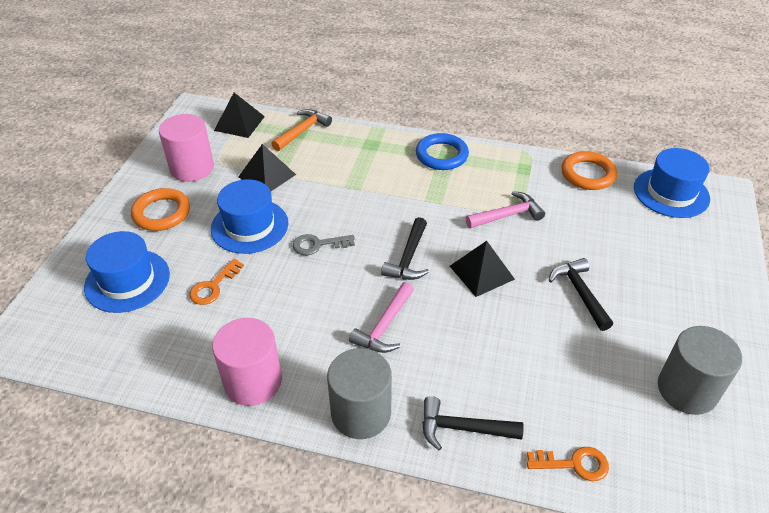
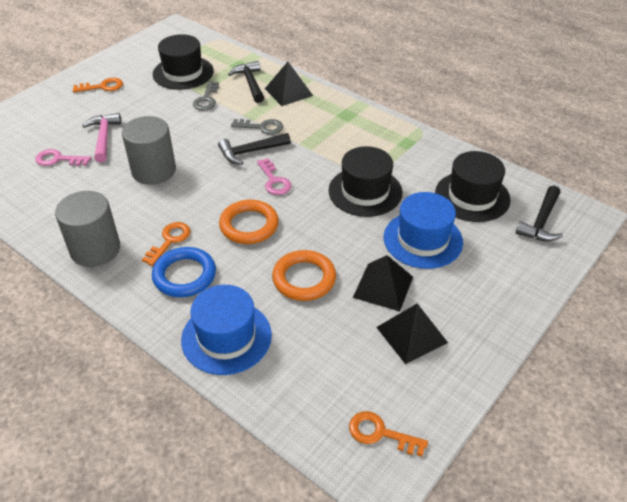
black hat: none = 0 -> [153,34,214,90] [328,146,402,217] [435,151,511,222] = 3
blue hat: [84,231,170,313] [211,179,288,254] [634,148,710,218] = 3 -> [181,285,272,375] [384,192,463,269] = 2
grey key: [293,234,355,255] = 1 -> [193,81,219,111] [231,119,283,135] = 2
orange hammer: [272,109,332,151] = 1 -> none = 0
orange key: [189,259,244,305] [527,447,609,481] = 2 -> [73,78,123,92] [142,222,191,266] [349,411,428,456] = 3
pink cylinder: [159,114,214,182] [212,318,282,406] = 2 -> none = 0
pink hammer: [349,282,414,353] [466,191,545,228] = 2 -> [82,113,121,163] = 1
pink key: none = 0 -> [35,149,91,166] [257,158,291,195] = 2

